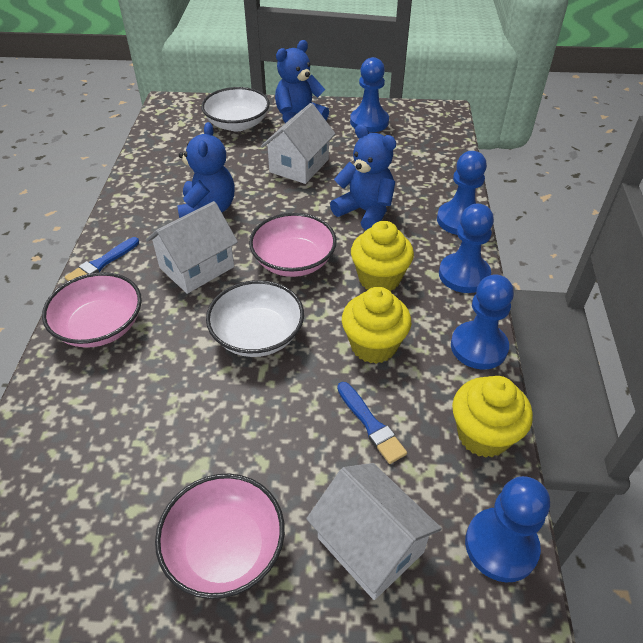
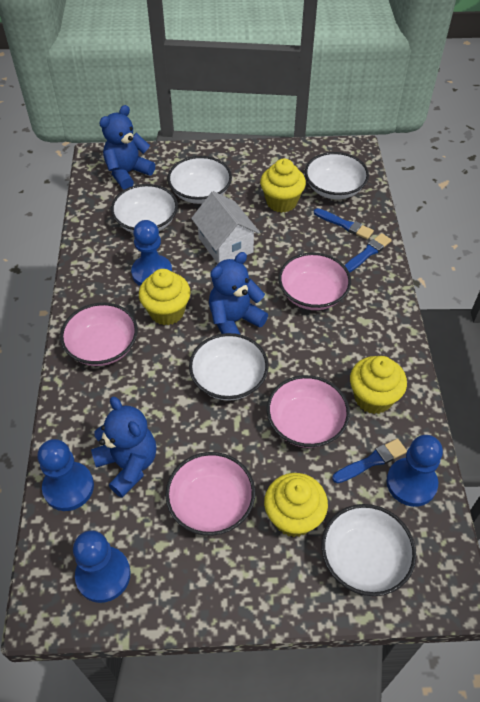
blue brush: [65,237,139,281] [337,382,407,464] = 2 -> [314,208,374,239] [332,439,407,483] [345,233,392,273] = 3
blue pawn: [350,57,389,133] [437,151,487,235] [439,204,494,293] [451,274,514,369] [465,476,550,582] = 5 -> [37,439,94,511] [73,530,131,603] [131,220,172,286] [386,435,443,507] = 4
pink bowl: [42,272,142,348] [155,474,285,599] [249,213,337,277] = 3 -> [60,303,138,366] [165,452,255,536] [267,375,350,448] [279,252,351,310] = 4
white bowl: [201,87,270,131] [206,280,304,357] = 2 -> [111,184,178,233] [168,156,232,204] [189,333,269,401] [305,152,369,199] [321,504,416,596] = 5
white house: [146,201,238,294] [261,103,335,184] [306,463,442,600] = 3 -> [191,191,260,264] = 1
yellow cupcake: [342,287,411,364] [351,221,414,292] [452,376,533,458] = 3 -> [139,269,191,325] [260,159,306,213] [264,473,328,537] [350,356,407,414] = 4

